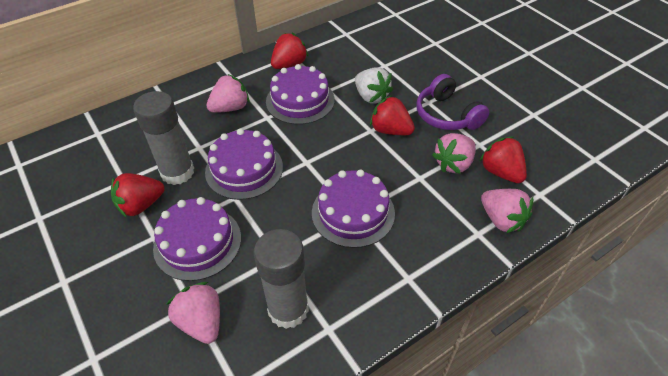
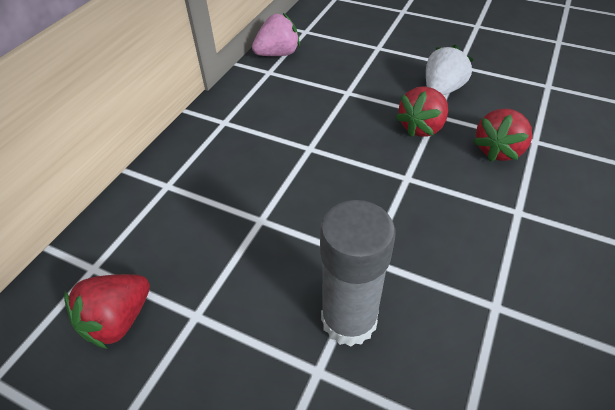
grey glue stick: [133,91,194,185] [254,229,309,329] = 2 -> [320,200,395,347] = 1
pink strawberry: [166,282,220,344] [206,74,249,113] [432,133,476,174] [481,189,533,233] = 4 -> [252,13,300,56] = 1
purple cake: [153,197,241,281] [205,128,283,200] [266,64,335,125] [312,169,395,248] = 4 -> none = 0
purple headphones: [417,74,489,130] = 1 -> none = 0
red strawberry: [111,173,165,218] [271,33,308,69] [370,95,415,135] [480,137,527,183] = 4 -> [64,274,150,349] [395,86,448,137] [473,109,532,162] = 3

